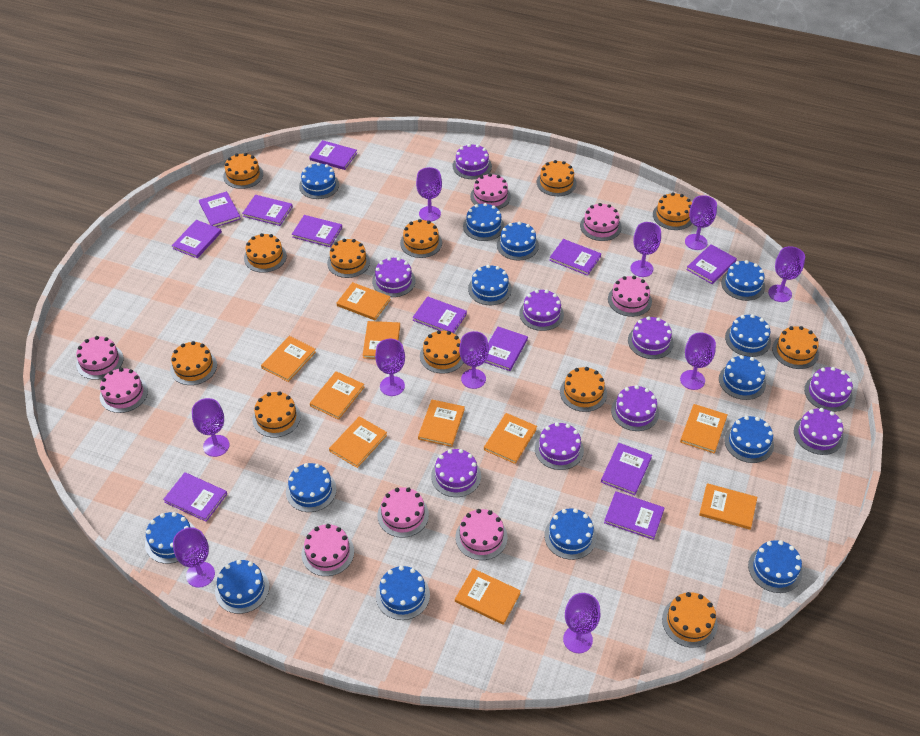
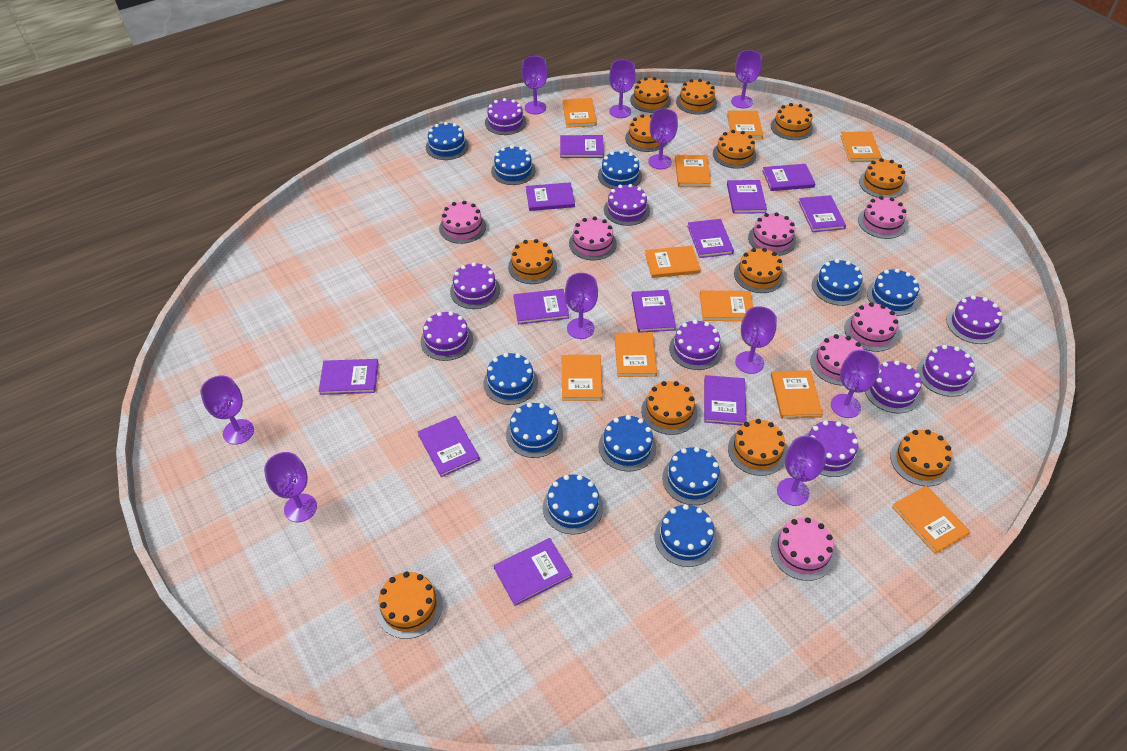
blue cake: [145,512,195,564] [215,560,269,614] [286,463,337,512] [299,163,339,199] [376,566,430,620] [463,203,505,241] [468,265,512,305] [497,222,539,261] [544,508,596,560] [719,355,766,400] [721,260,765,301] [724,416,774,463] [725,314,771,357] [748,540,802,593] = 14 -> [426,122,469,160] [483,353,538,405] [491,145,535,185] [506,403,563,458] [543,475,603,535] [598,150,642,189] [598,415,656,472] [655,504,717,567] [662,447,722,505] [812,259,863,306] [867,269,919,316] = 11
pink cake: [76,336,123,380] [100,368,148,413] [301,524,354,576] [378,487,429,538] [456,509,508,560] [470,173,511,209] [580,203,622,241] [608,276,652,317] = 8 -> [439,201,486,244] [569,216,617,260] [748,212,796,256] [771,517,835,581] [810,334,864,386] [844,302,898,352] [858,196,906,239] = 7

